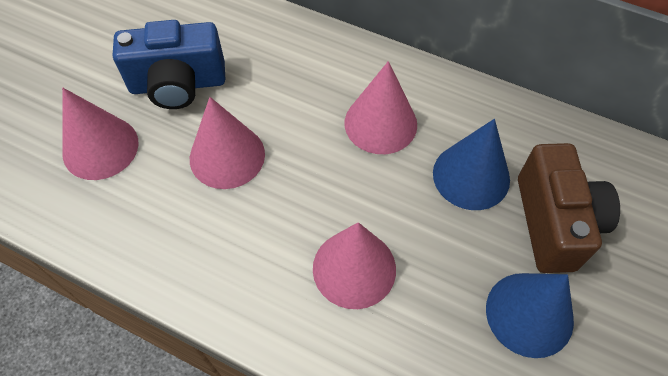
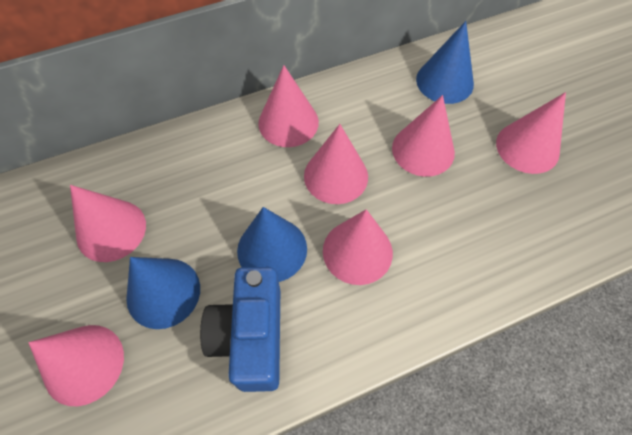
blue cone: [433,119,510,210] [486,273,574,358] = 2 -> [126,257,200,329] [237,207,307,282] [416,21,474,104] = 3
brown camera: [518,143,620,273] = 1 -> none = 0
pink cone: [62,88,139,180] [190,97,265,189] [313,222,396,309] [345,61,417,154] = 4 -> [28,325,124,406] [70,185,146,262] [258,65,319,147] [304,124,368,204] [323,209,393,285] [392,95,455,177] [496,92,566,174] = 7

